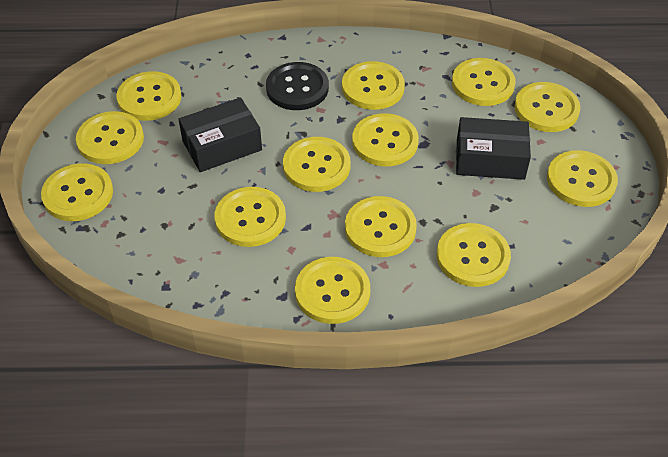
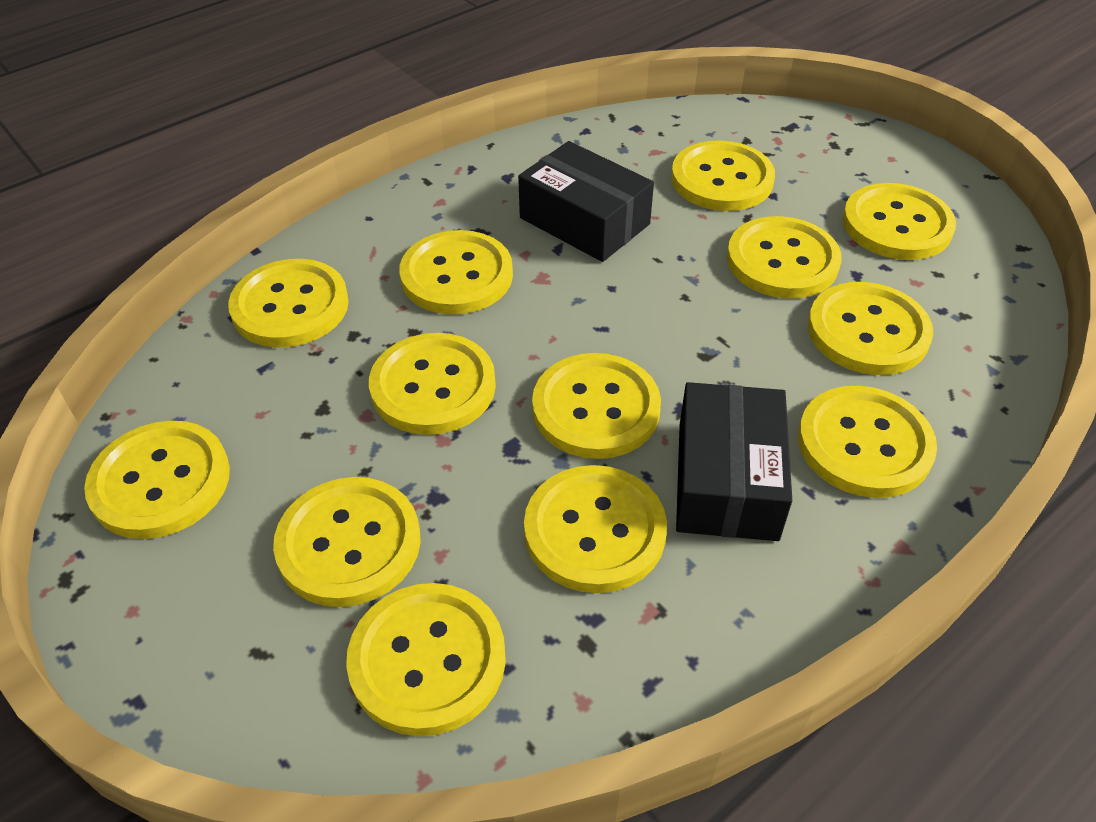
black button: [266,62,329,110] = 1 -> none = 0

